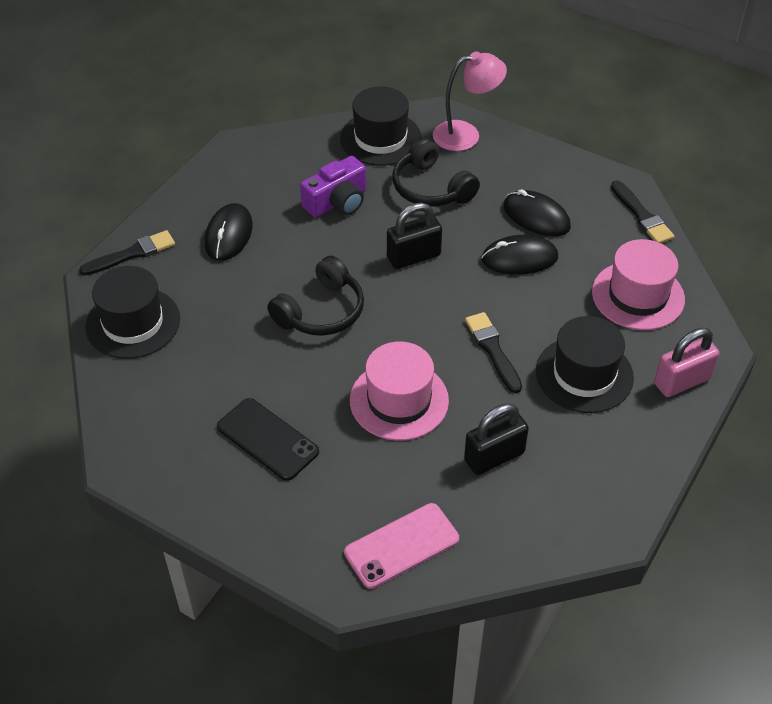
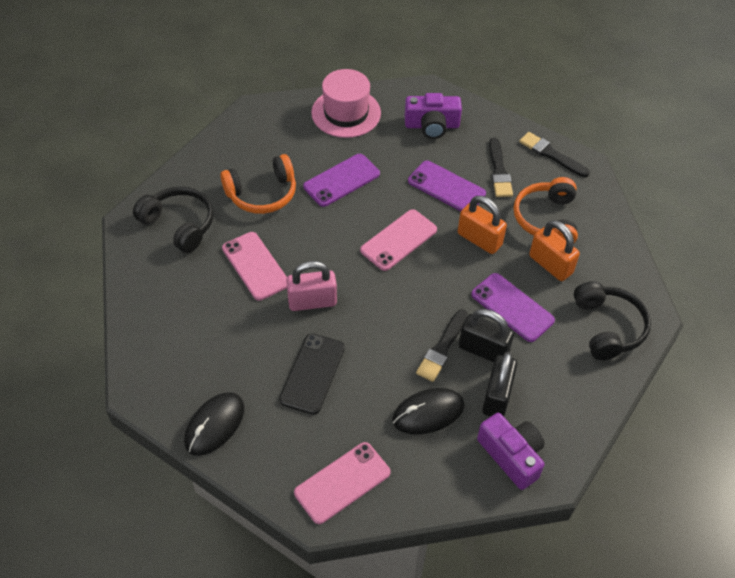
black hat: [85,266,180,359] [340,87,422,166] [536,316,634,413] = 3 -> none = 0
black mouse: [204,203,253,261] [481,235,558,275] [503,189,571,236] = 3 -> [184,392,244,456] [392,388,465,434] = 2
orange headphones: none = 0 -> [220,154,296,214] [514,177,578,243] = 2
orange padlock: none = 0 -> [458,196,507,254] [529,220,580,281] = 2
pink hat: [350,341,449,441] [592,239,685,330] = 2 -> [311,69,381,138] = 1
pink lamp: [433,51,507,151] = 1 -> none = 0
pink phone: [344,503,459,589] = 1 -> [222,232,287,301] [294,442,391,524] [360,209,437,271] = 3
purple camera: [300,156,366,218] = 1 -> [405,93,462,139] [477,413,544,490] = 2
purple phone: none = 0 -> [303,154,380,207] [408,161,486,211] [471,273,555,342] = 3

